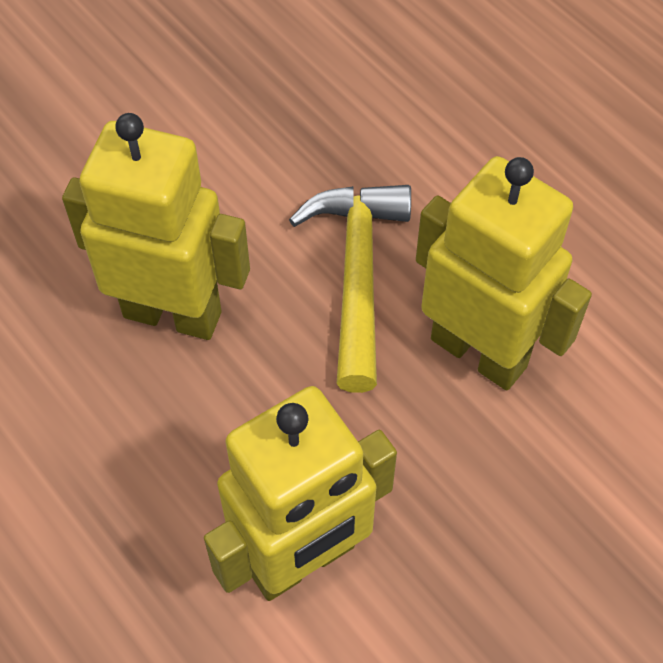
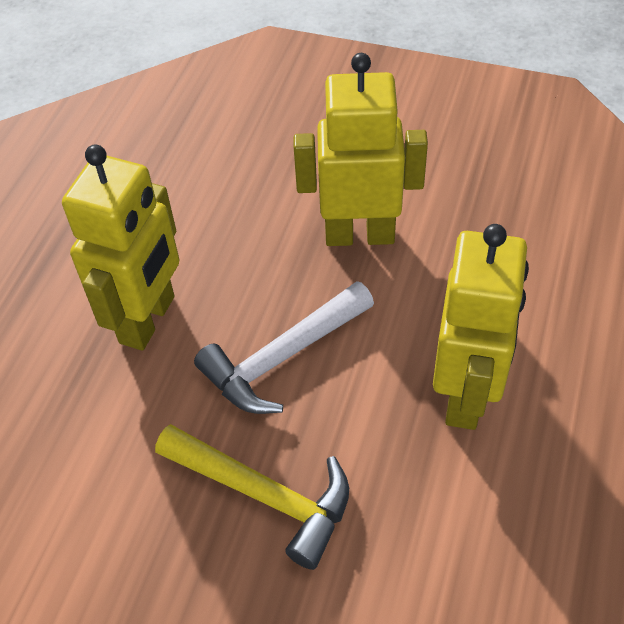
white hammer: none = 0 -> [194,281,374,414] = 1

